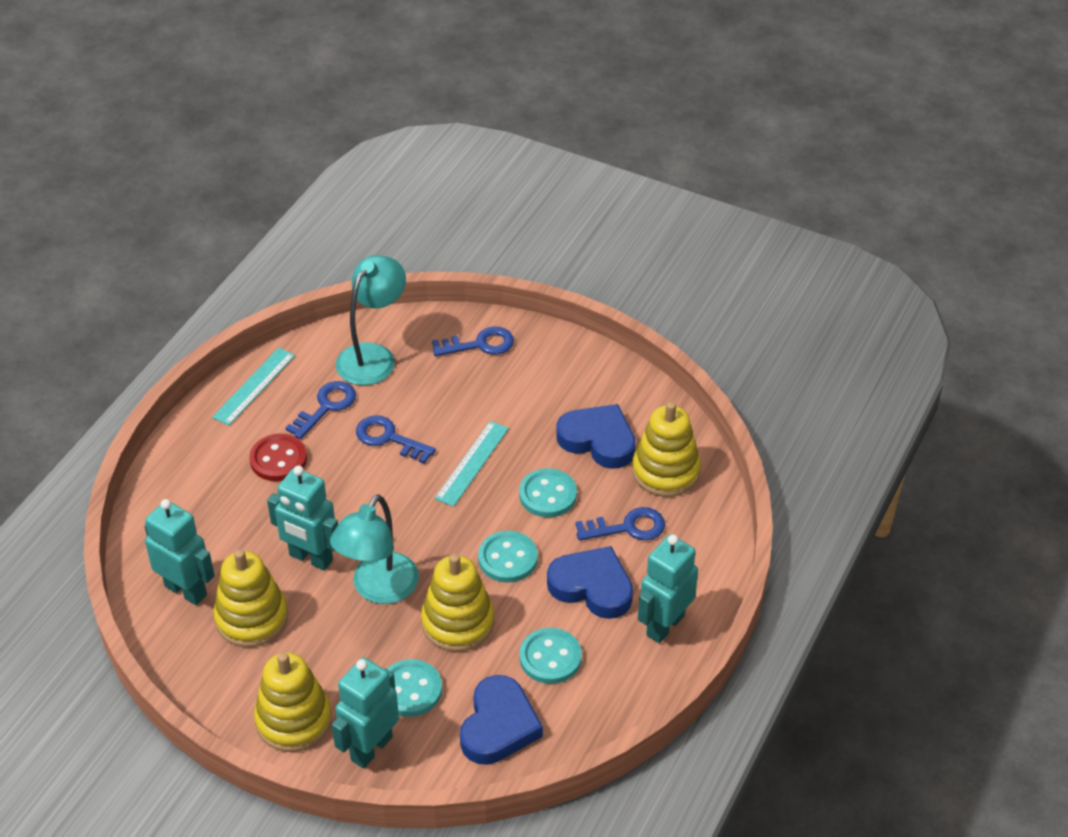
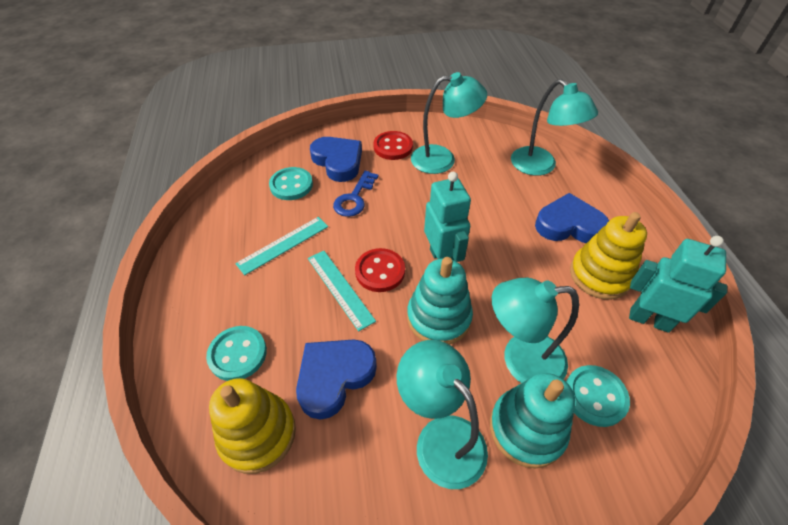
blue key: [285,381,356,439] [356,415,436,464] [432,326,514,356] [575,507,665,540] = 4 -> [333,171,378,217] = 1
red button: [249,434,307,481] = 1 -> [355,248,405,292] [373,131,413,160] = 2
turquoise button: [387,659,442,717] [478,531,538,583] [519,468,577,518] [519,628,582,684] = 4 -> [206,326,267,381] [269,167,313,200] [566,365,630,427] = 3
turquoise lamp: [330,494,419,604] [336,255,406,385] = 2 -> [397,340,488,489] [411,72,487,174] [492,277,579,383] [511,79,598,176] = 4
turquoise robot: [144,499,215,605] [267,466,338,571] [332,657,399,768] [638,535,698,643] = 4 -> [424,172,471,262] [629,236,727,333] = 2
turquoise stacking toy: none = 0 -> [407,257,473,345] [490,373,575,468] = 2
yellow stacking toy: [213,549,288,647] [254,652,332,752] [421,554,494,652] [632,402,701,497] = 4 -> [209,378,296,474] [570,212,647,300] = 2

